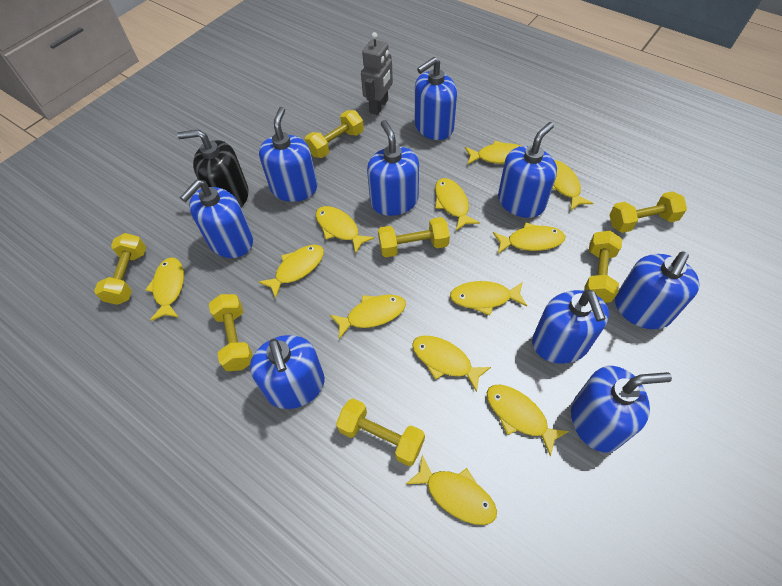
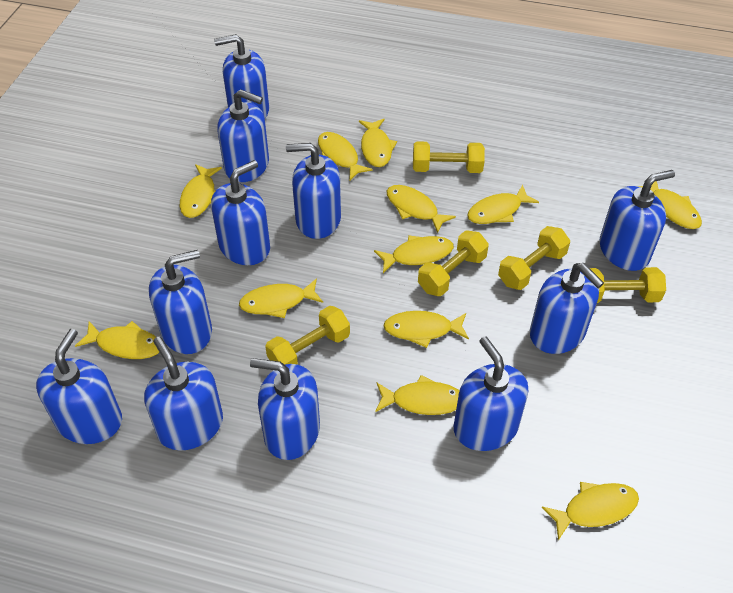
black soap dispenser: [177,129,249,207] = 1 -> none = 0
blue soap dispenser: [180,180,253,258] [250,335,325,409] [259,107,317,202] [367,120,419,216] [415,57,457,140] [498,122,557,218] [532,289,609,364] [571,366,672,452] [615,251,700,329] = 9 -> [36,329,122,444] [144,337,223,451] [149,250,212,354] [211,160,270,265] [214,34,269,118] [218,89,269,182] [250,358,320,460] [286,143,341,239] [454,336,528,451] [530,263,604,354] [599,170,675,271] = 11
grey robot: [361,32,393,115] = 1 -> none = 0
yellow dumbbell: [94,233,146,305] [209,294,253,371] [305,110,364,158] [336,398,425,466] [378,217,450,257] [584,231,622,303] [609,191,687,233] = 7 -> [265,306,350,365] [413,141,485,173] [418,230,489,296] [498,226,570,290] [590,267,666,303] = 5

